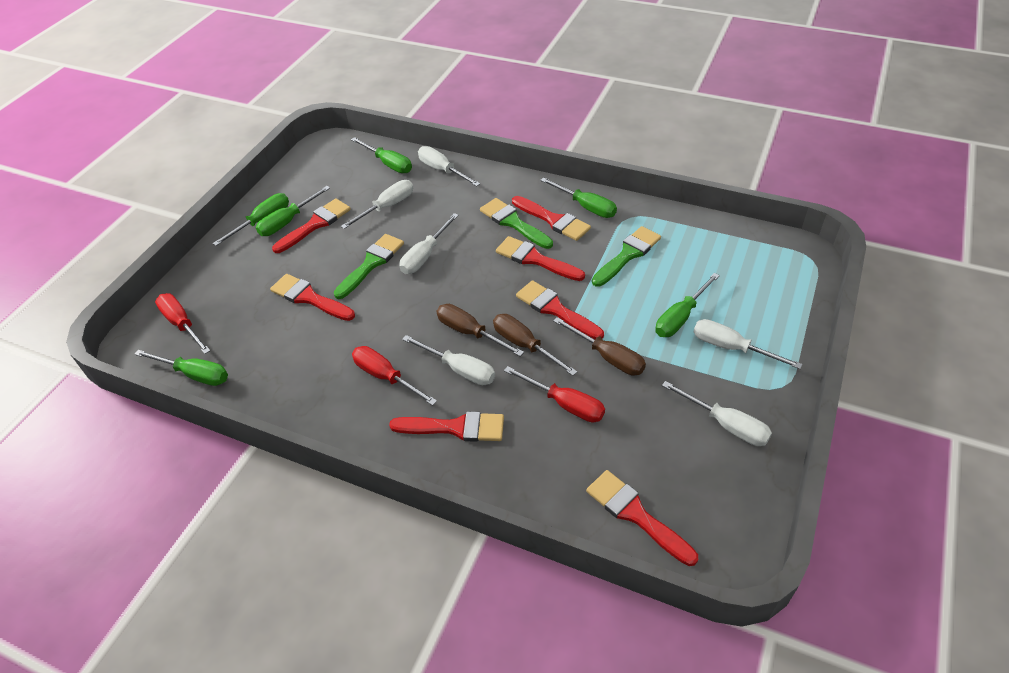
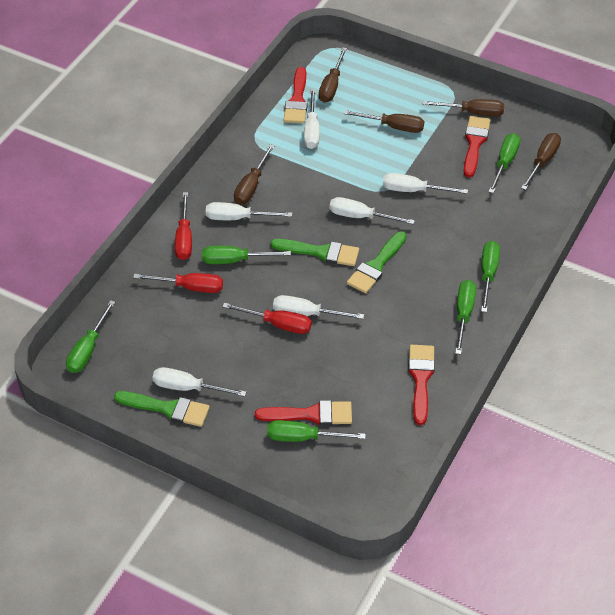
brown screwdriver: [437,304,524,356] [493,314,577,376] [553,317,646,376] = 3 -> [234,145,274,205] [319,48,347,103] [343,110,424,133] [423,99,504,117] [521,133,561,190] = 5
red brush: [270,274,355,321] [272,199,351,253] [389,411,504,442] [496,236,585,281] [512,196,591,241] [516,280,604,339] [586,470,698,566] = 7 -> [255,400,352,425] [284,67,308,123] [408,345,435,425] [464,116,491,177] = 4

